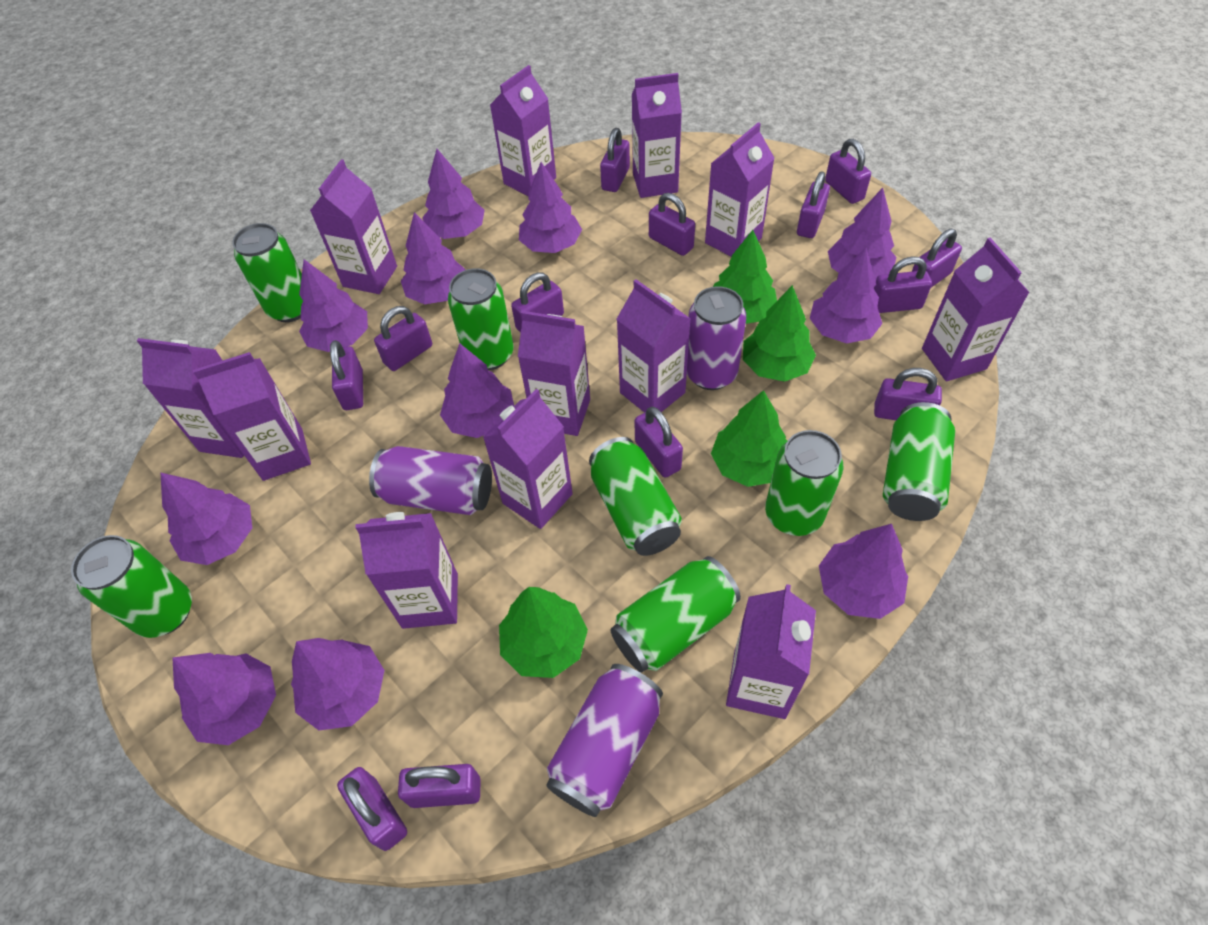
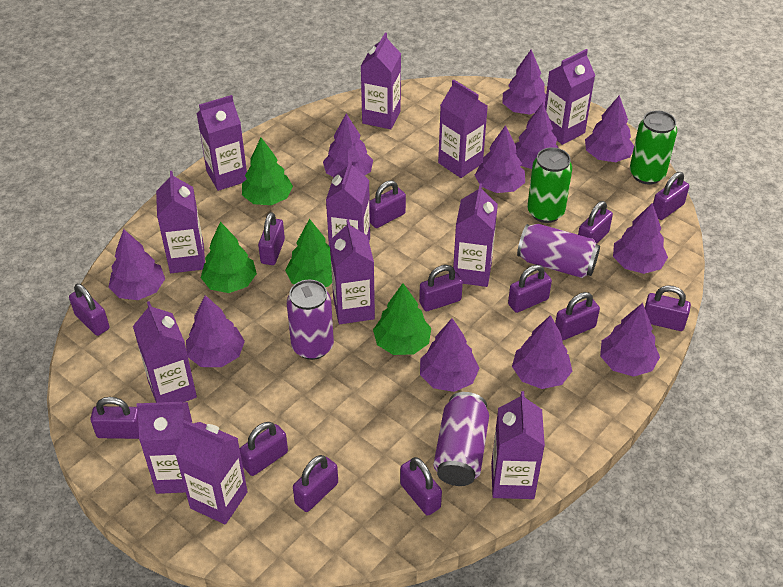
green can: [71,535,192,638] [232,223,303,322] [448,268,514,370] [589,437,682,556] [610,556,741,672] [765,430,843,536] [883,402,955,521] = 7 -> [527,147,572,223] [630,110,677,185] = 2

